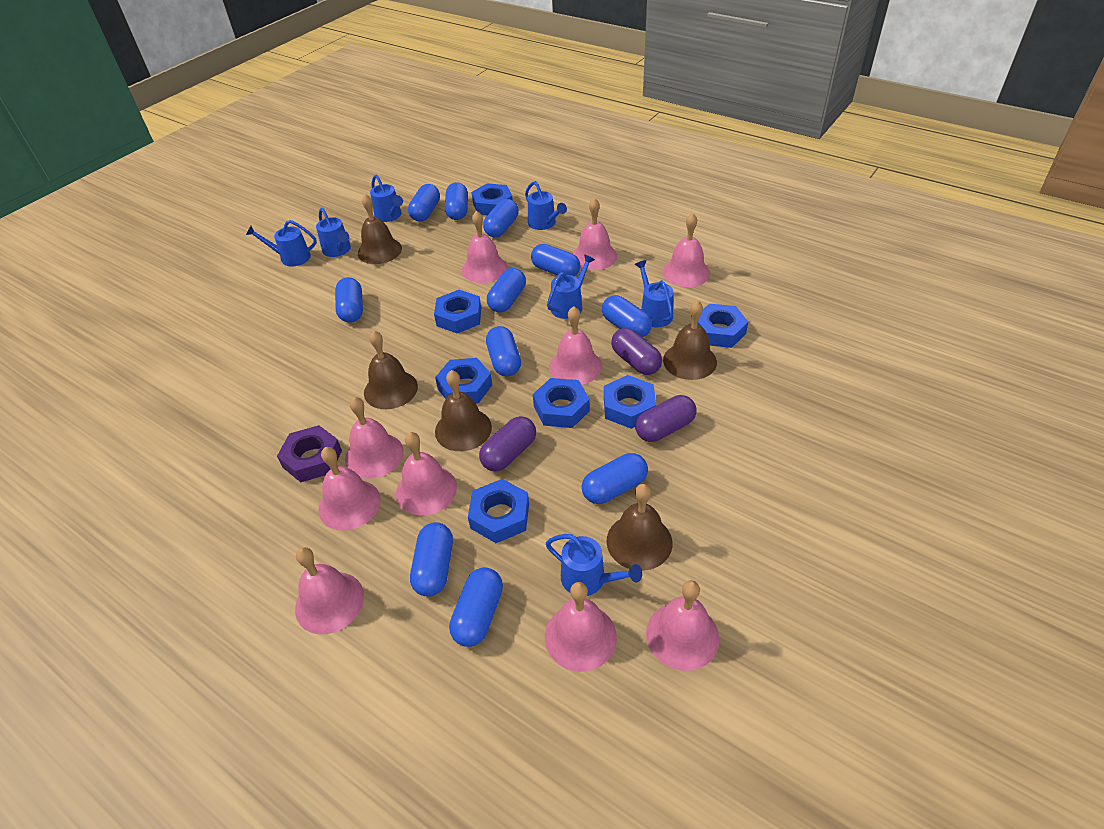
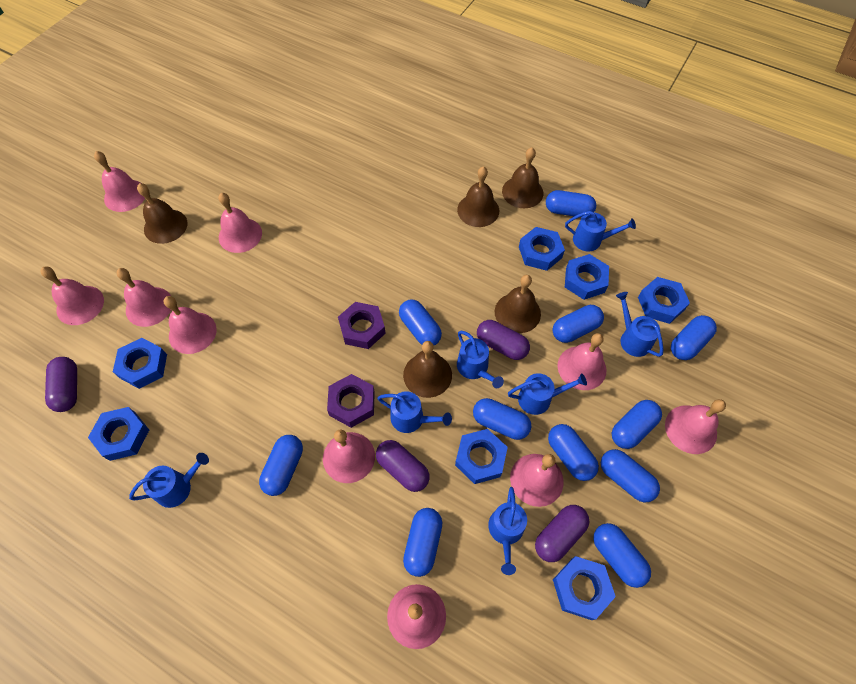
purple capsule: [479,416,536,471] [611,328,662,375] [635,395,697,442] = 3 -> [45,357,77,412] [376,440,430,492] [477,320,530,360] [535,505,589,562] = 4
purple nut: [277,425,342,482] = 1 -> [327,374,375,428] [338,302,386,349] = 2

